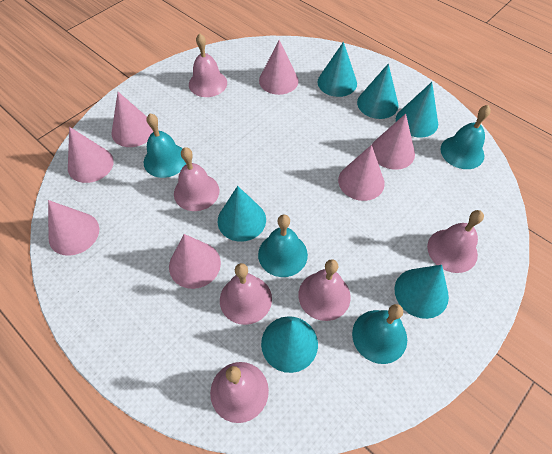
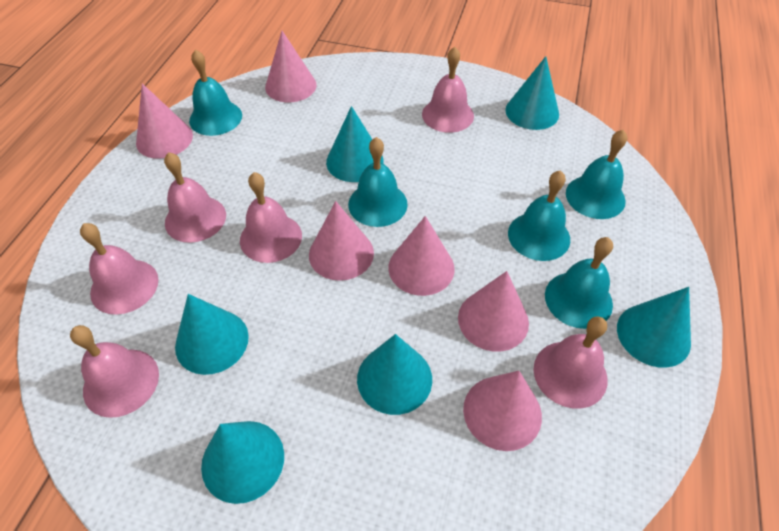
pink cone: [48,200,99,256] [68,127,114,183] [112,92,153,147] [169,234,221,289] [259,40,299,95] [338,145,385,201] [372,114,415,170] = 7 -> [136,84,193,159] [265,31,317,102] [309,201,374,281] [388,216,455,296] [458,271,529,352] [463,371,542,451] = 6
turquoise bell: [144,113,186,178] [258,215,308,277] [352,304,407,364] [440,105,491,169] = 4 -> [189,50,242,136] [348,137,408,227] [508,170,570,261] [545,237,613,329] [566,130,627,219] = 5

